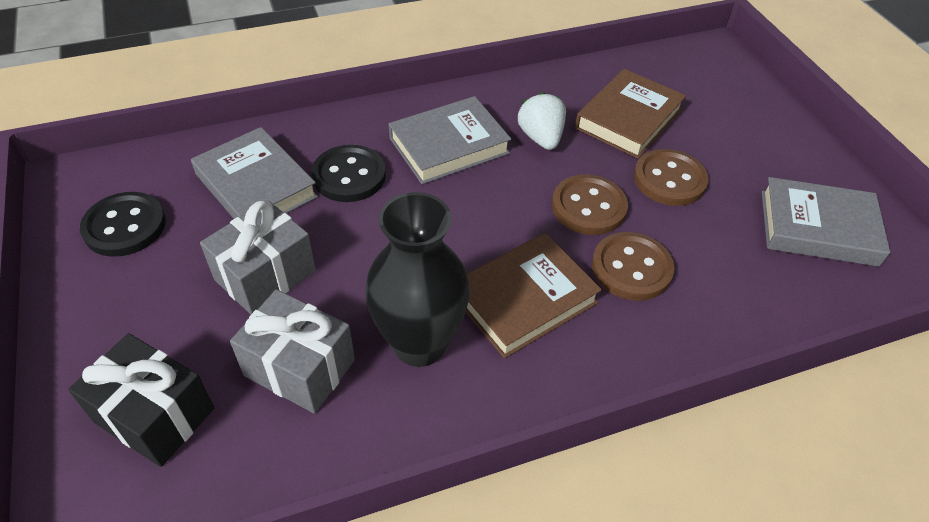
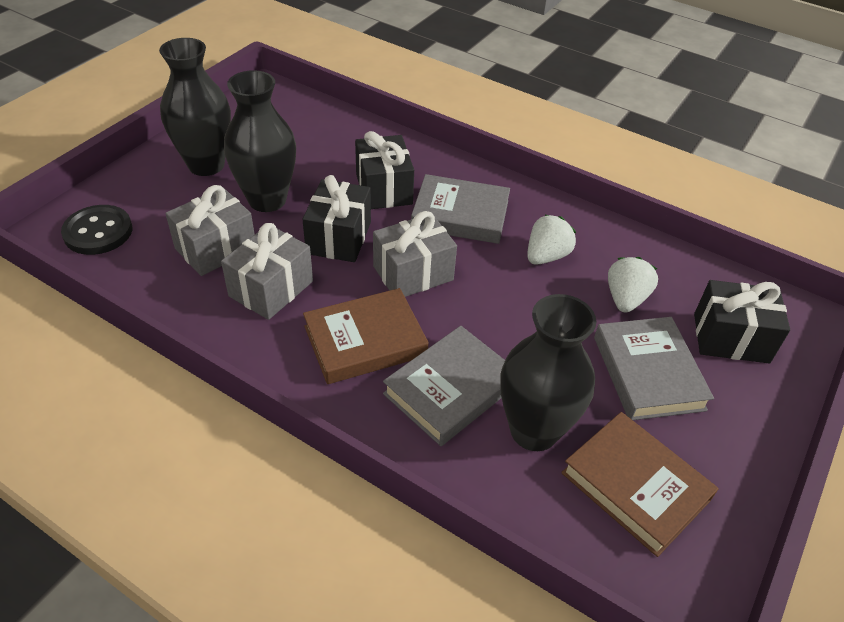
black button: [80,192,166,257] [312,145,386,202] = 2 -> [61,205,132,255] = 1
black gift: [68,333,214,467] = 1 -> [302,175,371,262] [355,131,414,209] [694,280,790,364] = 3
black vase: [365,192,470,367] = 1 -> [159,38,231,176] [224,70,296,212] [500,294,596,451] = 3
brown button: [552,174,628,235] [592,232,674,301] [634,149,708,206] = 3 -> none = 0
grey gift: [200,200,316,315] [230,289,355,414] = 2 -> [165,185,255,276] [221,223,313,320] [373,211,457,297] = 3
white strawberry: [518,92,566,150] = 1 -> [527,214,576,265] [608,257,658,313] = 2

